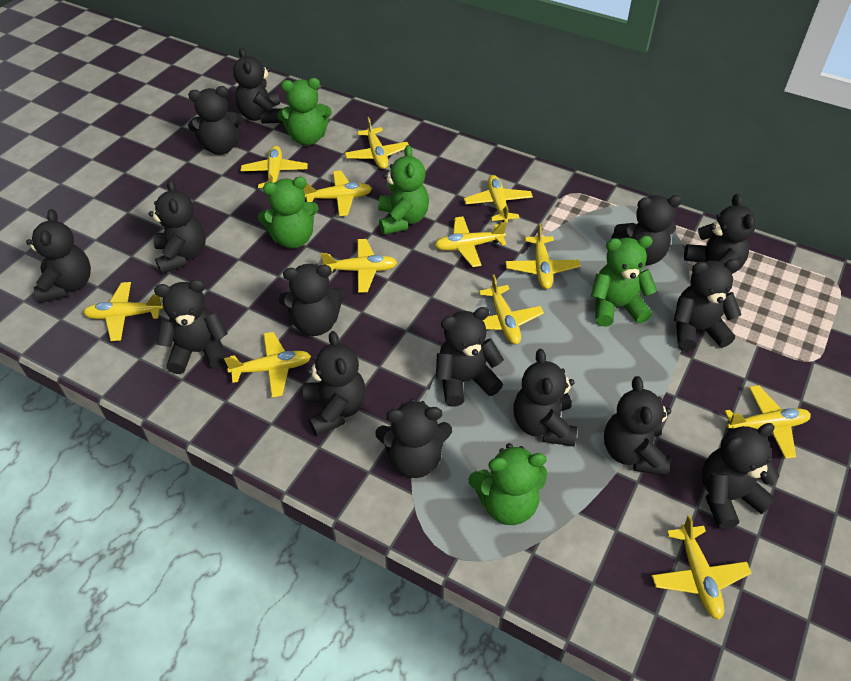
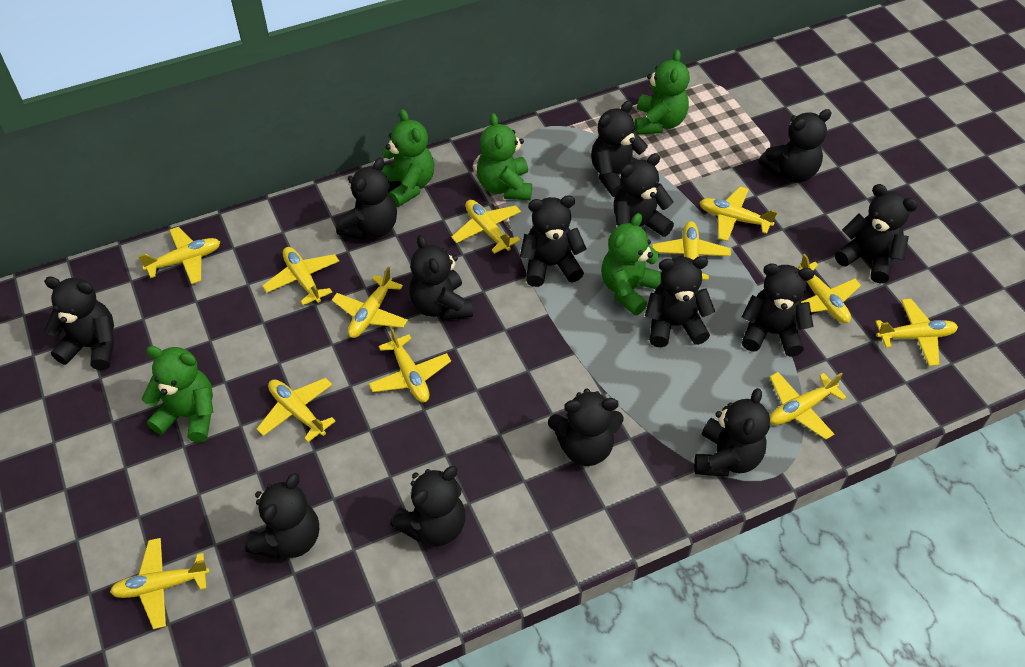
black teddy bear: [26,209,91,303] [149,179,206,274] [154,279,228,374] [188,86,244,155] [233,47,283,124] [279,264,346,336] [303,331,366,436] [376,398,452,478] [436,307,504,407] [514,349,577,446] [604,376,671,476] [611,195,682,266] [674,259,741,351] [684,194,756,274] [702,423,779,530] = 15 -> [44,277,114,370] [245,473,319,559] [336,158,397,240] [390,466,466,546] [409,235,473,320] [520,195,587,287] [548,389,624,466] [591,100,648,197] [613,153,674,237] [645,256,715,347] [694,388,770,477] [742,263,814,357] [759,109,832,183] [835,184,918,284] = 14

